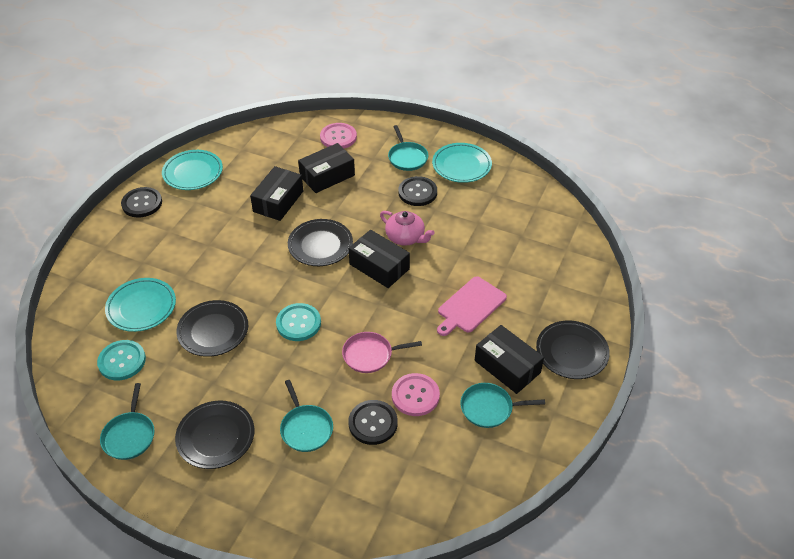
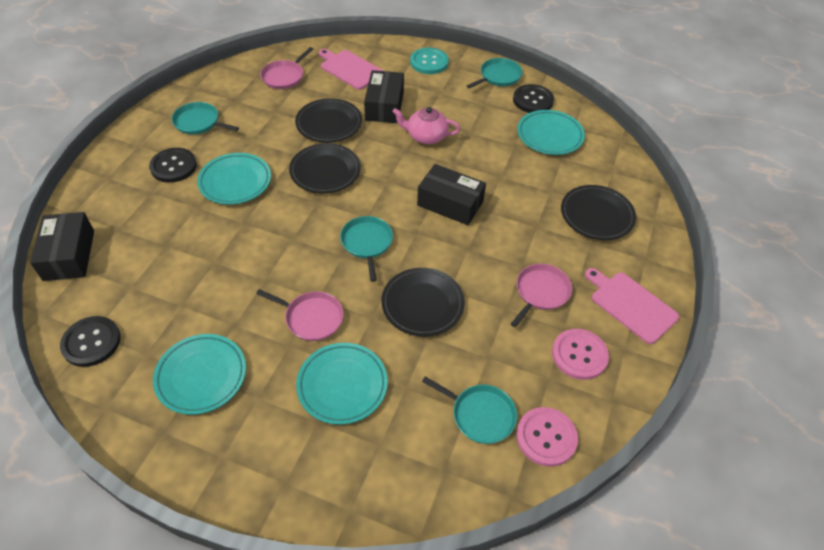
black box: [250,166,303,221] [298,143,355,193] [349,230,410,288] [475,325,544,394] = 4 -> [30,212,94,281] [364,70,404,123] [417,164,486,225] = 3
pink cutting board: [437,276,507,336] = 1 -> [319,49,383,90] [585,268,679,344] = 2
pink pan: [342,332,422,373] = 1 -> [256,289,344,341] [260,47,313,89] [511,264,572,327] = 3
turquoise button: [97,340,146,380] [276,303,321,341] = 2 -> [410,48,449,74] = 1
turquoise plate: [105,278,176,332] [162,150,223,190] [432,143,492,183] = 3 -> [153,334,246,415] [197,153,271,204] [296,343,388,425] [517,110,585,155] = 4

